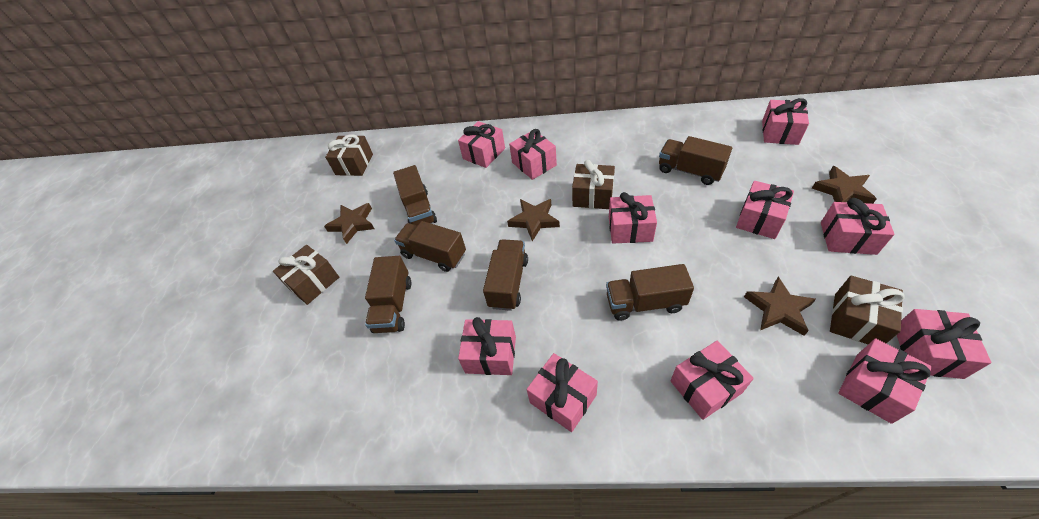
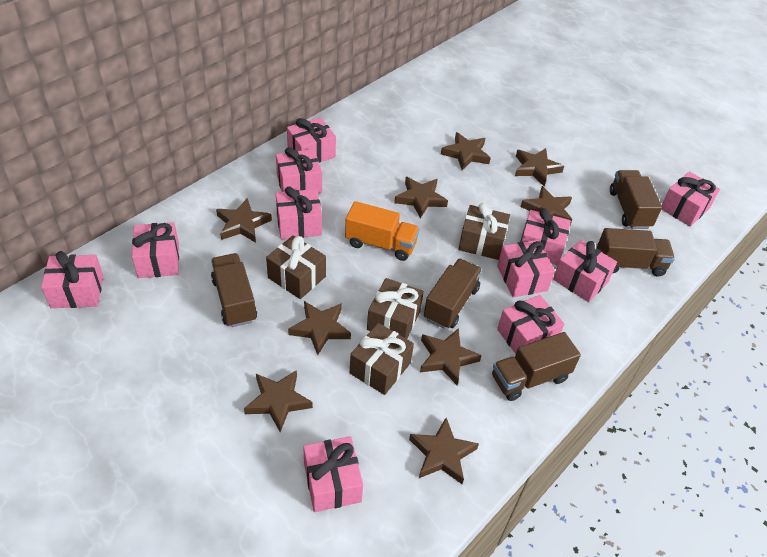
brown star: [324,203,374,244] [507,199,560,241] [744,277,816,336] [812,166,876,204] = 4 -> [216,198,272,243] [244,370,313,432] [288,301,351,356] [394,177,448,219] [409,418,479,484] [420,328,482,385] [441,132,491,170] [515,148,564,186] [520,186,572,225] = 9
brown truck: [365,256,411,333] [393,165,437,226] [394,221,466,272] [483,239,528,311] [606,264,694,321] [659,136,732,185] = 6 -> [211,253,257,327] [424,258,482,329] [492,332,581,401] [597,228,675,277] [610,170,662,229] = 5
orange truck: none = 0 -> [345,201,420,261] = 1

